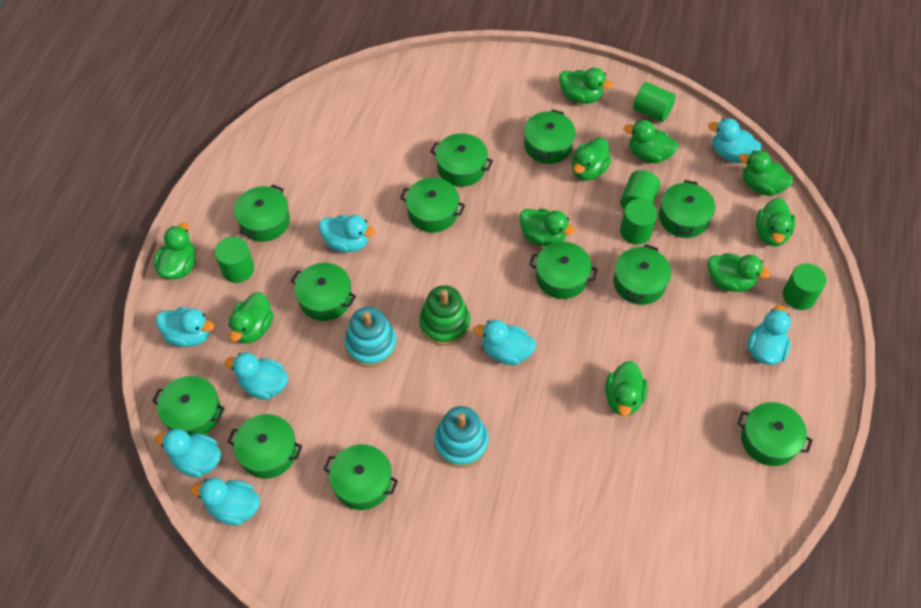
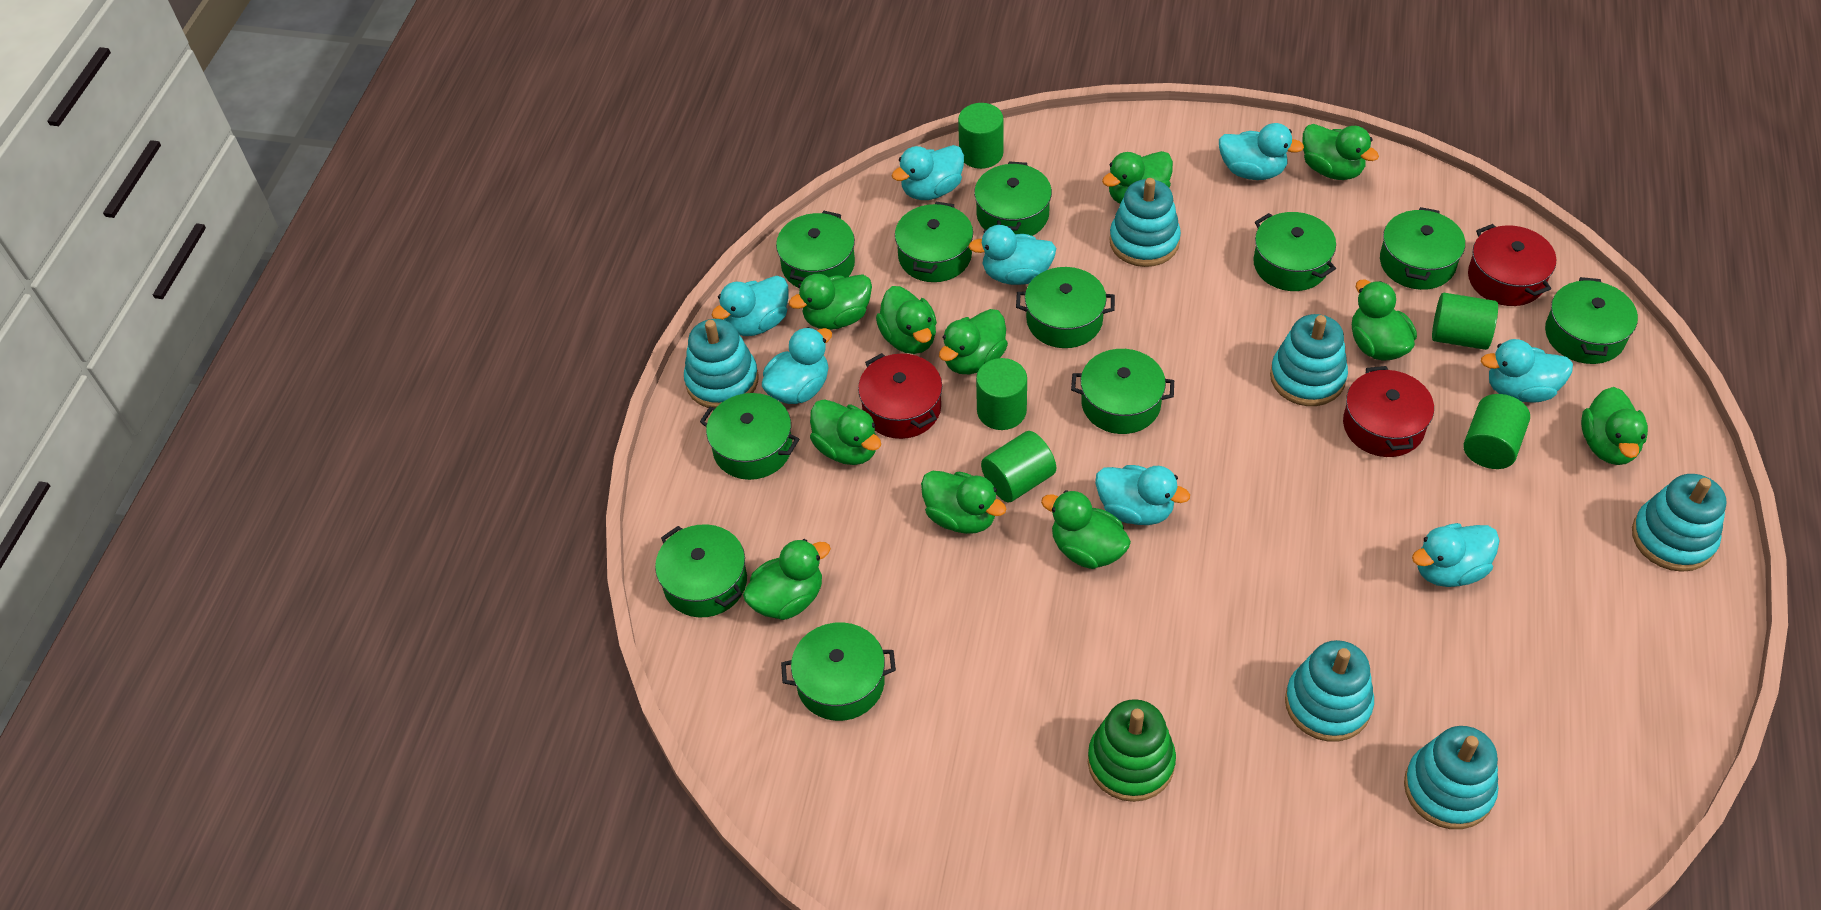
green duck: [153,223,196,279] [228,292,274,344] [519,209,575,246] [559,68,613,104] [572,138,612,180] [605,361,648,416] [624,120,678,163] [708,253,771,292] [739,150,793,196] [756,198,795,246] = 10 -> [743,539,831,620] [789,274,872,330] [810,399,881,465] [876,286,937,354] [921,471,1006,534] [939,309,1008,374] [1041,490,1131,569] [1102,151,1173,204] [1303,124,1379,180] [1352,279,1417,361] [1581,387,1648,465] = 11
green pot: [152,376,225,435] [228,414,302,479] [234,184,290,242] [291,263,356,321] [324,444,398,510] [400,178,465,233] [430,133,493,187] [524,109,576,164] [529,242,598,299] [614,244,671,305] [659,180,715,238] [737,402,813,466] = 12 -> [655,524,747,617] [700,393,799,480] [776,211,855,288] [781,622,896,721] [895,202,973,282] [974,161,1052,236] [1016,267,1115,348] [1071,349,1174,434] [1253,212,1336,291] [1380,207,1465,290] [1545,277,1638,364] = 11
red pot: none = 0 -> [858,353,942,439] [1343,366,1434,457] [1468,224,1556,306] = 3
turquoise stacking toy: [345,307,397,367] [434,406,489,468] = 2 -> [684,319,758,408] [1109,178,1181,267] [1270,314,1348,406] [1285,640,1374,741] [1404,726,1498,829] [1632,474,1726,572] = 6

